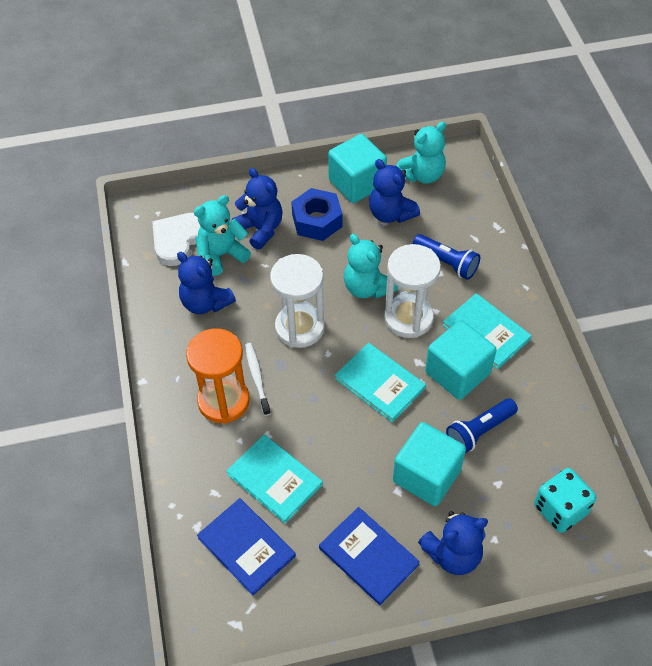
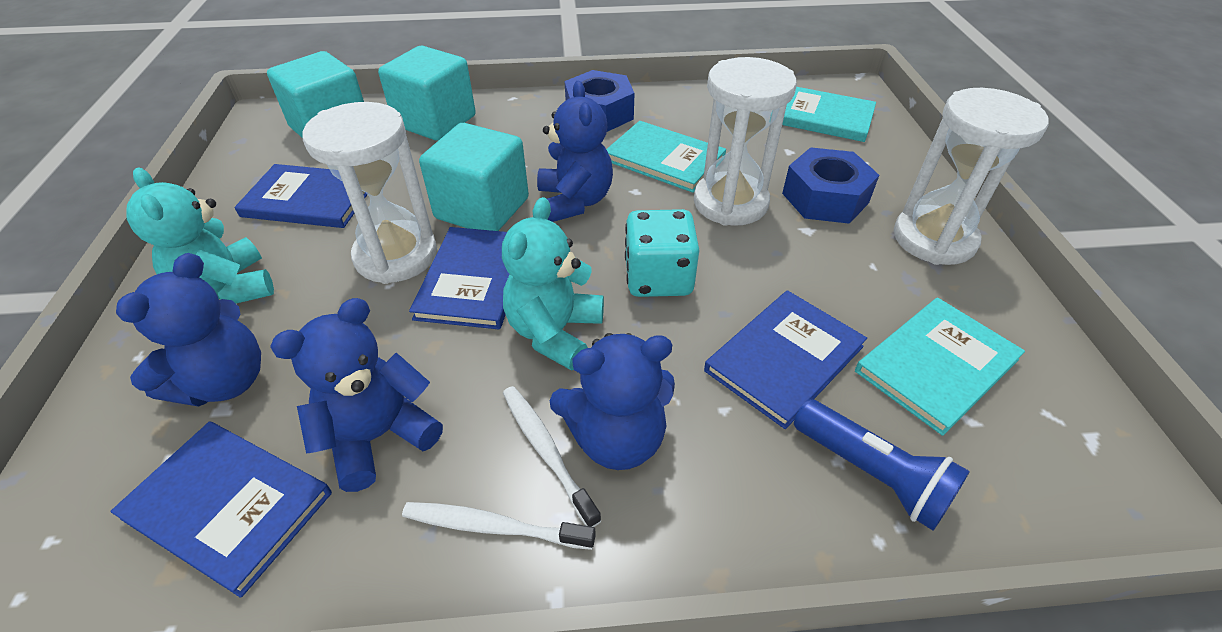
blue book: [197,498,296,596] [319,507,420,605] = 2 -> [110,421,332,598] [235,164,367,228] [409,227,510,329] [704,290,867,429] = 4
blue flashlight: [413,234,480,280] [446,398,518,453] = 2 -> [794,399,970,531] = 1
blue nut: [291,188,343,241] = 1 -> [565,70,634,132] [782,147,879,224] = 2
orange hourglass: [186,328,250,424] = 1 -> none = 0
turquoise teddy bear: [194,195,251,276] [344,234,398,299] [396,122,446,184] = 3 -> [127,167,274,303] [502,197,604,371] = 2
white heart: [152,213,201,266] = 1 -> none = 0
white hourglass: [270,254,325,348] [384,244,441,338] = 2 -> [302,102,437,284] [694,57,797,226] [894,88,1049,265] = 3
white toothbrush: [245,343,271,416] = 1 -> [402,502,596,550] [503,386,601,527] = 2

